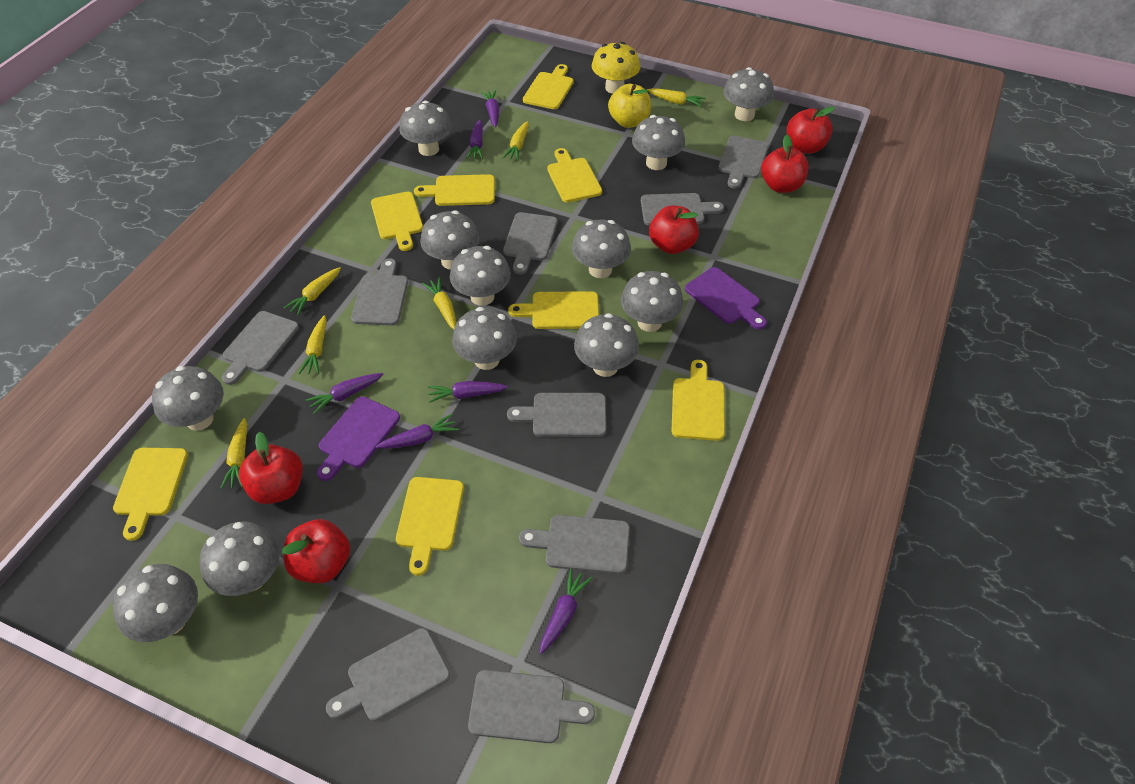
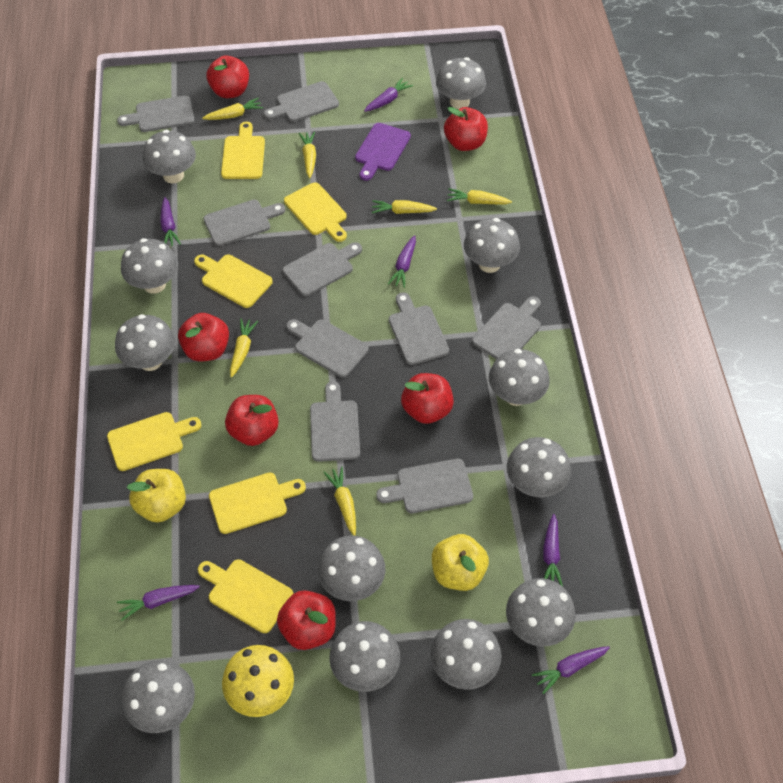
purple cutting board: [317,397,400,481] [685,267,767,330] = 2 -> [355,123,411,181] = 1
red apple: [239,432,303,504] [282,519,350,583] [649,205,699,254] [761,135,808,193] [787,107,835,154] = 5 -> [178,313,229,361] [207,55,249,98] [225,395,279,446] [277,590,336,650] [401,373,454,424] [444,107,488,151] = 6
yellow apple: [608,84,651,128] = 1 -> [127,469,186,523] [432,534,489,591] = 2
yellow cutting board: [113,448,188,541] [371,192,423,251] [396,477,464,576] [414,174,495,206] [508,291,599,329] [523,64,574,109] [547,148,602,202] [672,360,725,441] = 8 -> [107,412,202,471] [194,254,273,308] [198,559,293,633] [209,473,306,534] [221,122,265,179] [284,182,347,242] = 6

